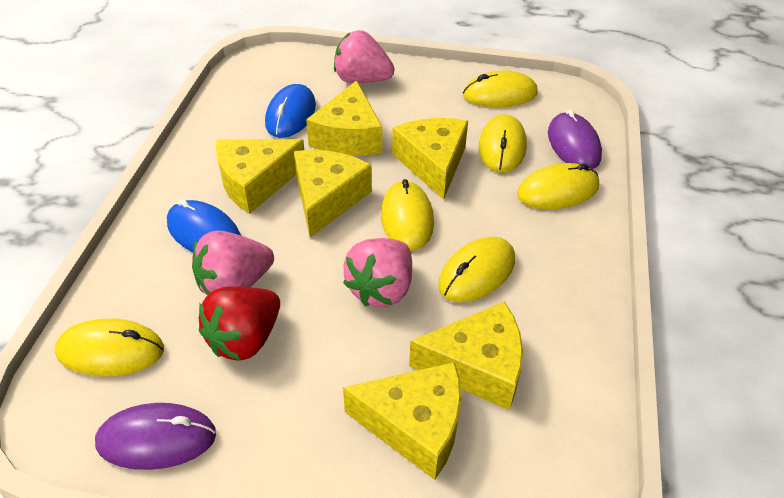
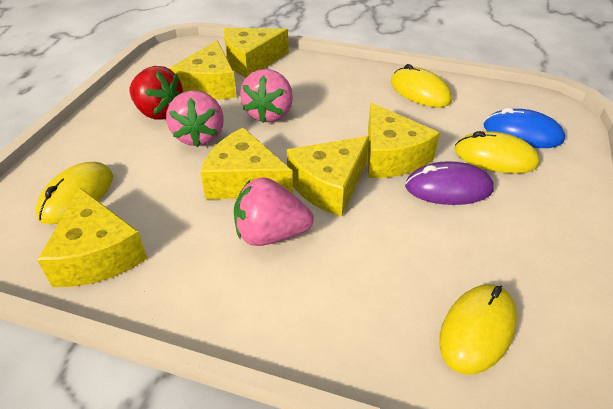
blue mouse: [167,199,241,252] [265,84,316,138] = 2 -> [484,108,565,148] = 1
purple mouse: [95,403,216,470] [548,109,602,169] = 2 -> [405,161,494,205] = 1
yellow mouse: [55,319,164,376] [381,179,434,251] [438,237,515,302] [463,70,538,107] [479,114,527,173] [517,163,599,209] = 6 -> [36,162,113,224] [391,64,452,107] [439,284,517,374] [455,131,540,174] = 4

